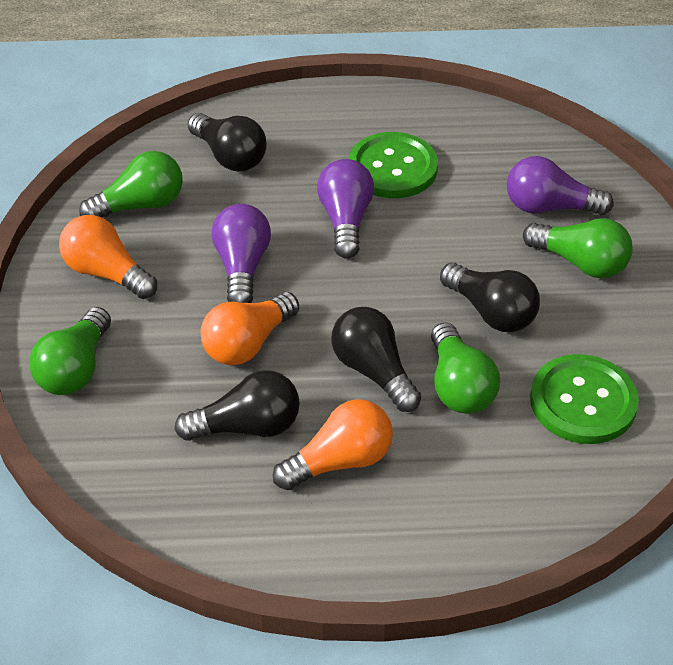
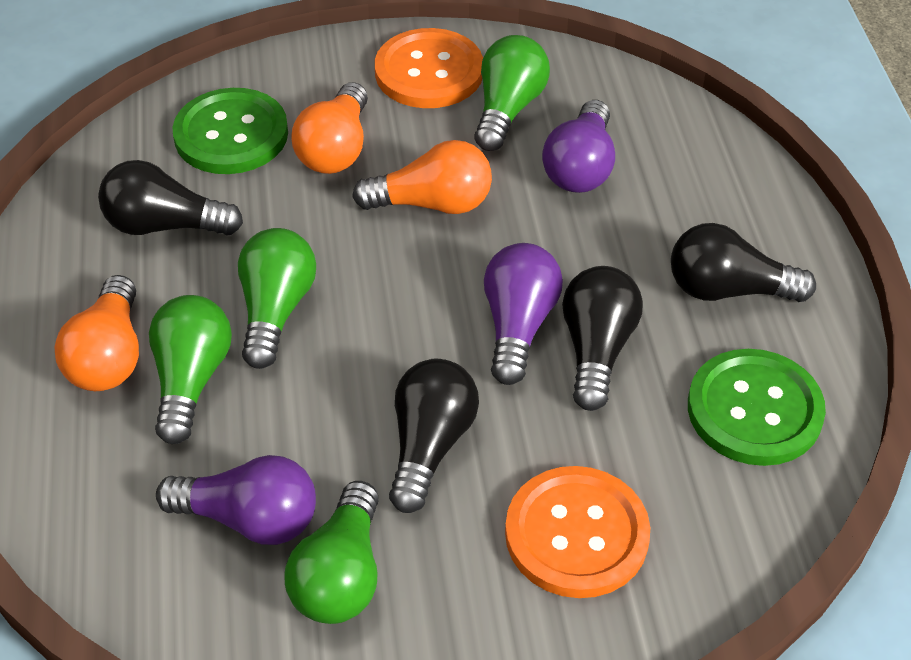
orange button: none = 0 -> [375,28,483,108] [505,466,650,598] = 2

